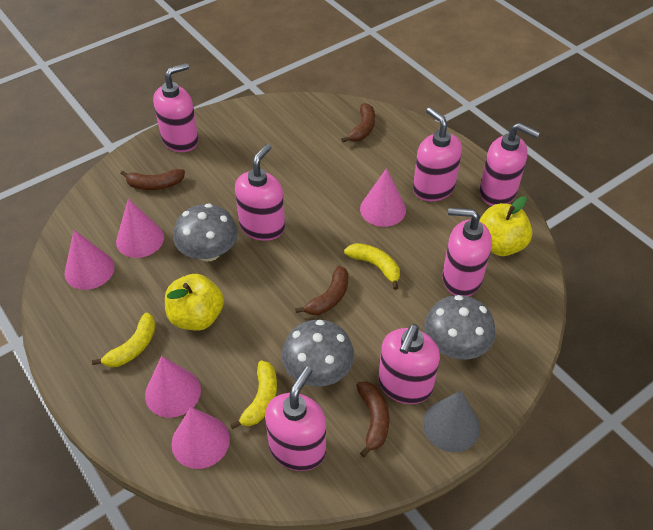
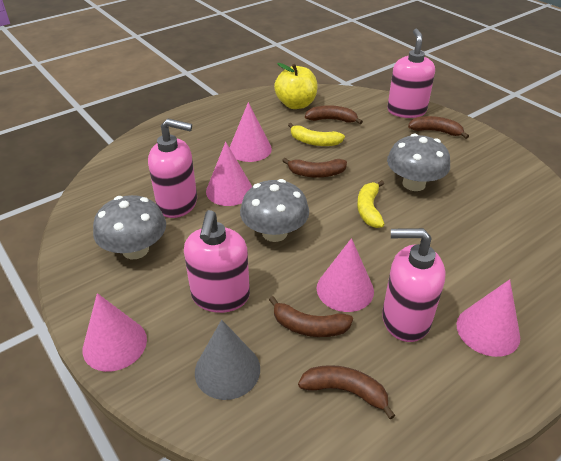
brown banana: [120,169,185,190] [295,266,348,315] [341,103,375,142] [356,381,389,457] = 4 -> [269,296,353,337] [282,158,347,178] [298,365,396,420] [305,105,363,124] [408,116,469,139] = 5
pink soap dispenser: [153,63,199,152] [235,144,285,241] [265,366,326,471] [378,324,440,404] [413,107,462,201] [442,208,492,296] [480,123,540,206] = 7 -> [148,119,197,218] [184,210,250,313] [382,228,446,342] [387,29,435,118] = 4
yellow apple: [165,274,224,331] [479,196,532,256] = 2 -> [274,63,318,109] = 1
yellow banana: [92,313,156,367] [230,361,277,429] [344,243,400,290] = 3 -> [288,123,345,146] [357,180,385,228] = 2

